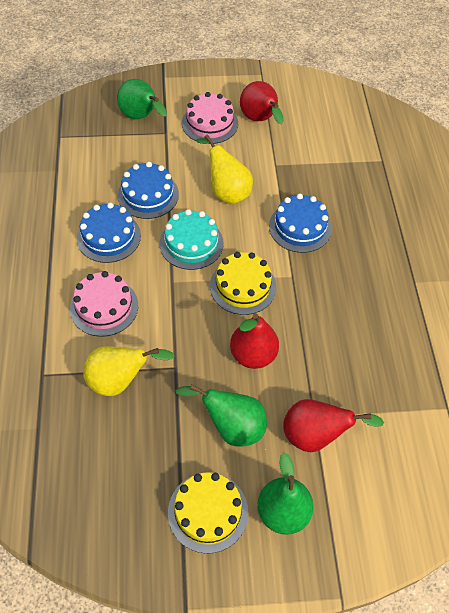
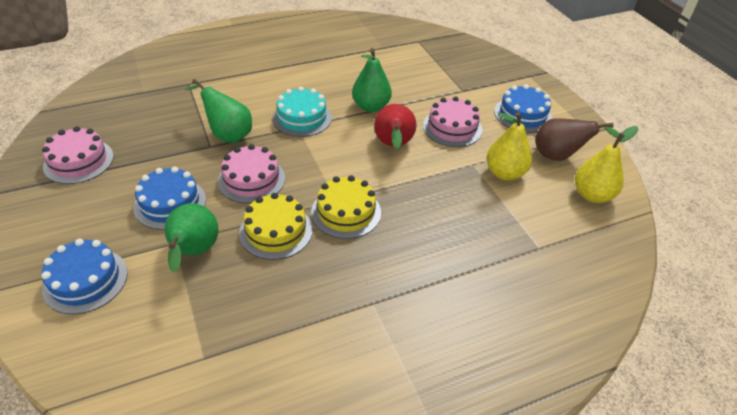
brown pear: none = 0 -> [535,118,619,161] = 1
pink cake: [70,271,138,337] [182,92,238,144] = 2 -> [42,126,114,184] [218,144,285,204] [423,96,482,147] = 3
red pear: [230,313,279,369] [240,81,284,124] [283,399,384,452] = 3 -> [374,104,416,149] = 1

